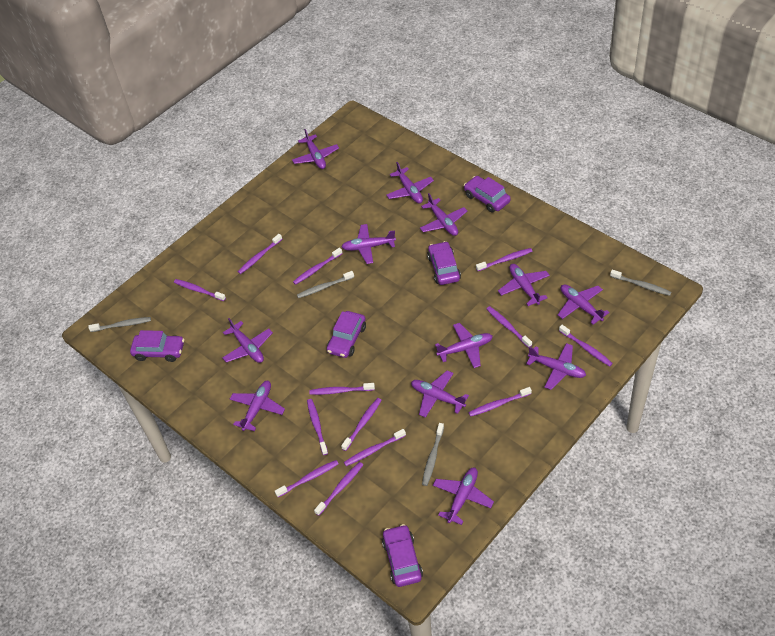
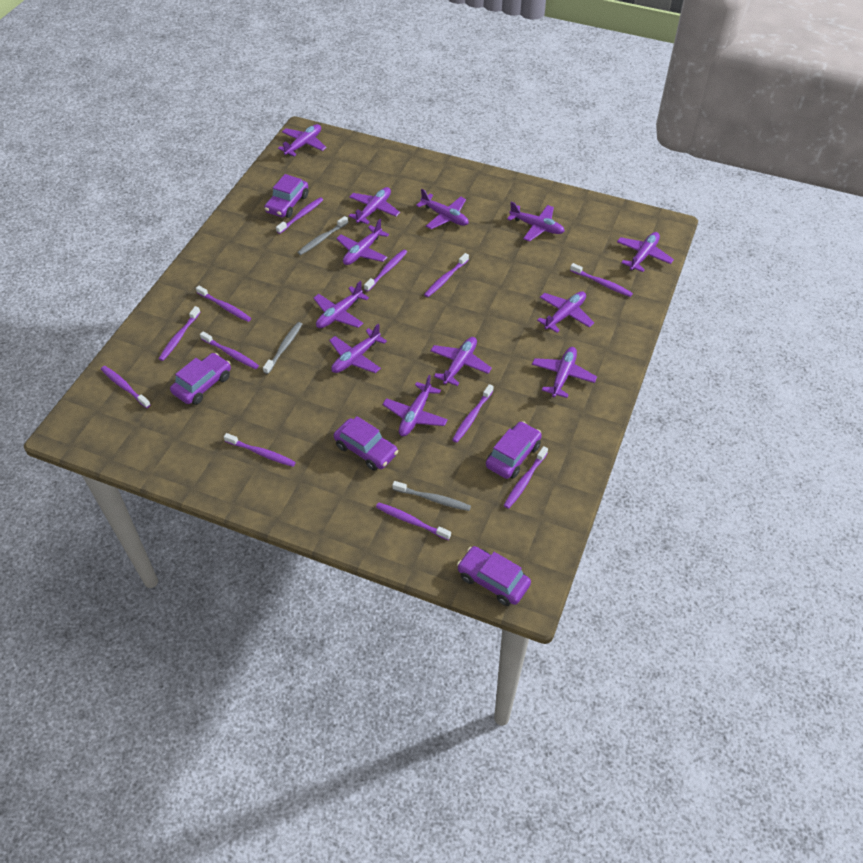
grey toothbrush: [88,317,151,332] [297,271,354,298] [422,423,444,486] [610,270,672,296] = 4 -> [263,322,302,374] [297,216,348,255] [392,481,471,511] = 3
purple toothbrush: [174,279,226,301] [238,234,282,274] [275,460,338,497] [293,248,343,285] [307,399,328,455] [309,383,375,395] [314,462,363,516] [341,398,381,451] [344,429,406,466] [468,387,532,417] [476,248,532,271] [487,306,532,348] [559,325,613,366] = 13 -> [101,366,151,408] [159,306,200,361] [196,286,251,322] [200,332,259,369] [224,433,296,467] [276,197,323,234] [364,249,407,292] [376,502,451,540] [424,253,469,297] [452,384,494,443] [504,446,548,509] [570,263,633,297] = 12

